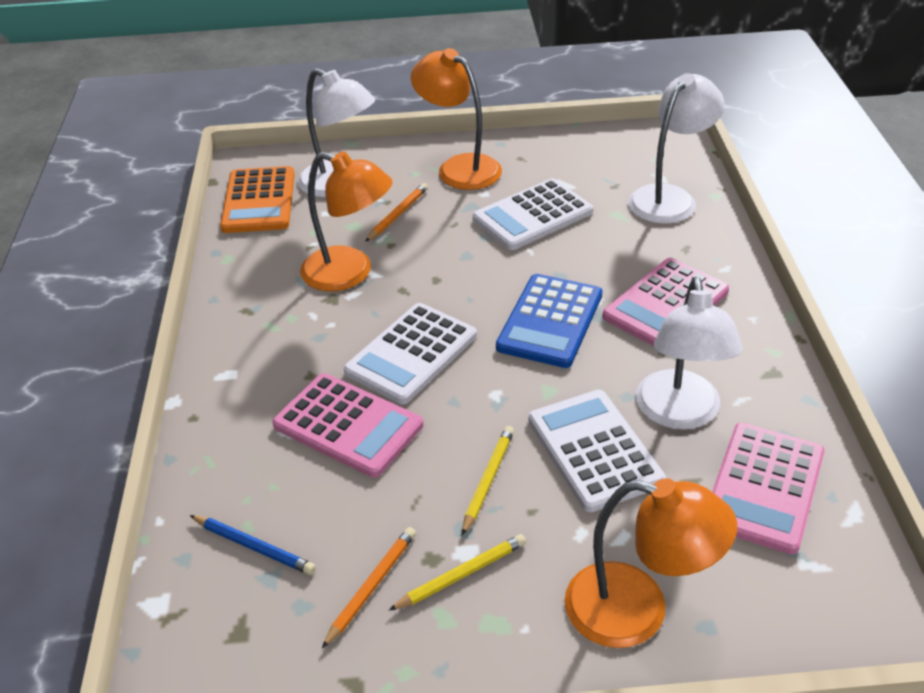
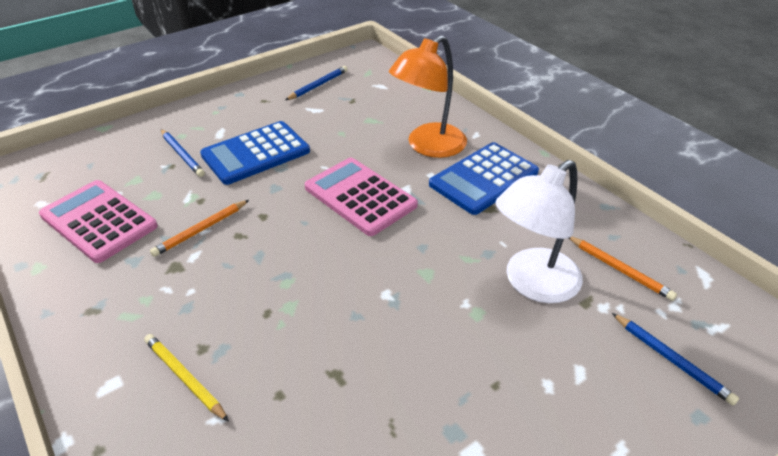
blue calculator: [496,274,602,368] = 1 -> [200,121,310,185] [429,142,539,215] = 2
blue pencil: [190,515,316,575] = 1 -> [161,129,205,177] [285,66,348,100] [612,313,739,405] = 3
orange calculator: [220,166,295,233] = 1 -> none = 0
orange lamp: [300,151,393,291] [411,48,502,190] [564,478,737,648] = 3 -> [389,35,467,158] = 1
pink calculator: [272,373,424,478] [602,258,729,346] [712,423,825,554] = 3 -> [39,180,158,263] [304,158,418,236] = 2
white calculator: [344,303,477,404] [473,178,593,250] [528,390,666,512] = 3 -> none = 0
white lamp: [297,68,375,197] [628,73,725,224] [636,277,743,429] = 3 -> [496,160,583,303] = 1
yellow pencil: [389,534,526,611] [462,426,514,536] = 2 -> [144,334,229,422] = 1

